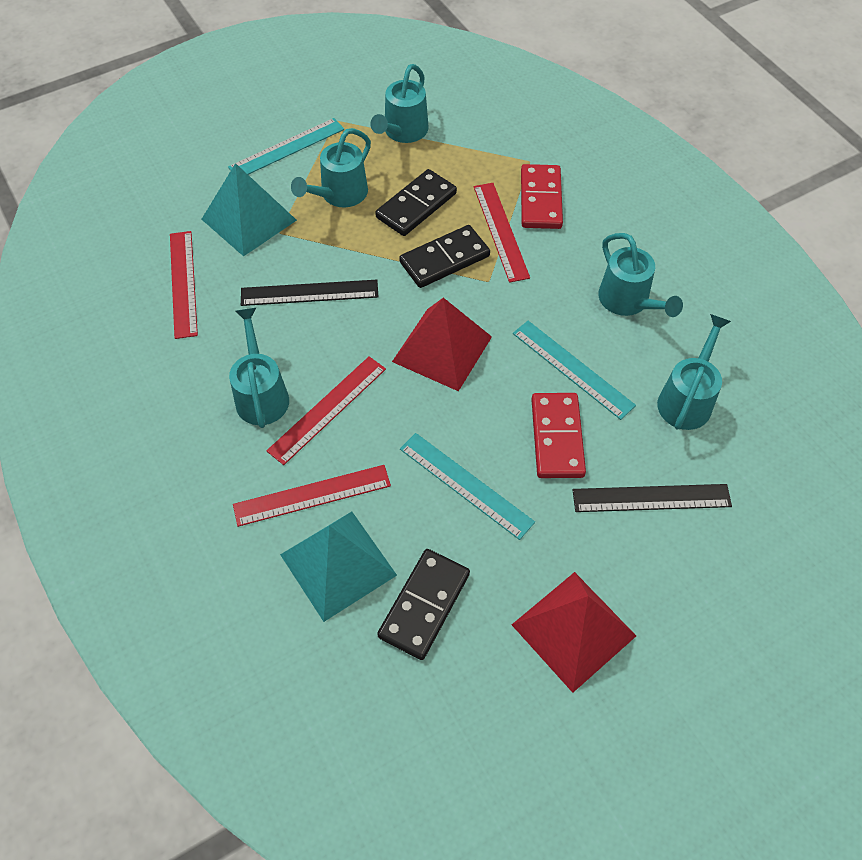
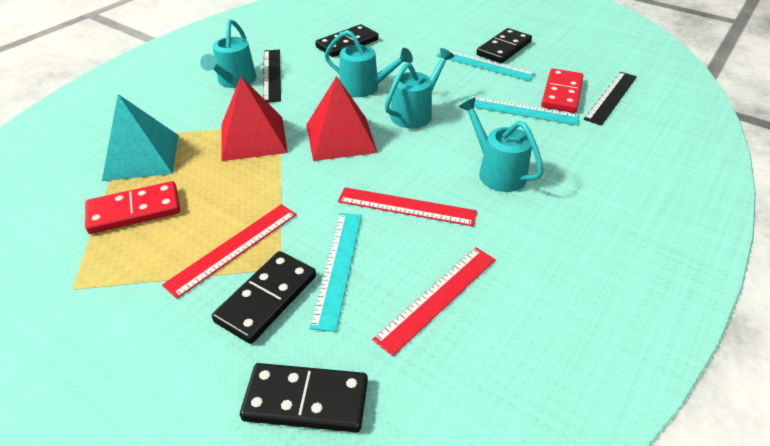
black domino: [375,169,457,236] [377,549,470,660] [399,225,490,288] = 3 -> [212,251,316,344] [240,363,368,432] [315,24,379,57] [477,28,532,63] = 4
red ruler: [170,231,198,339] [233,465,391,527] [267,356,386,465] [474,183,530,283] = 4 -> [162,204,297,299] [338,187,477,227] [372,247,496,356] = 3
turquoise pyramid: [201,163,297,256] [280,512,397,622] = 2 -> [102,94,179,181] = 1
turquoise watering can: [229,308,289,428] [291,128,371,207] [370,64,429,143] [598,233,683,317] [657,314,731,430] = 5 -> [200,19,256,88] [324,30,413,97] [385,48,454,128] [459,97,544,192] = 4

